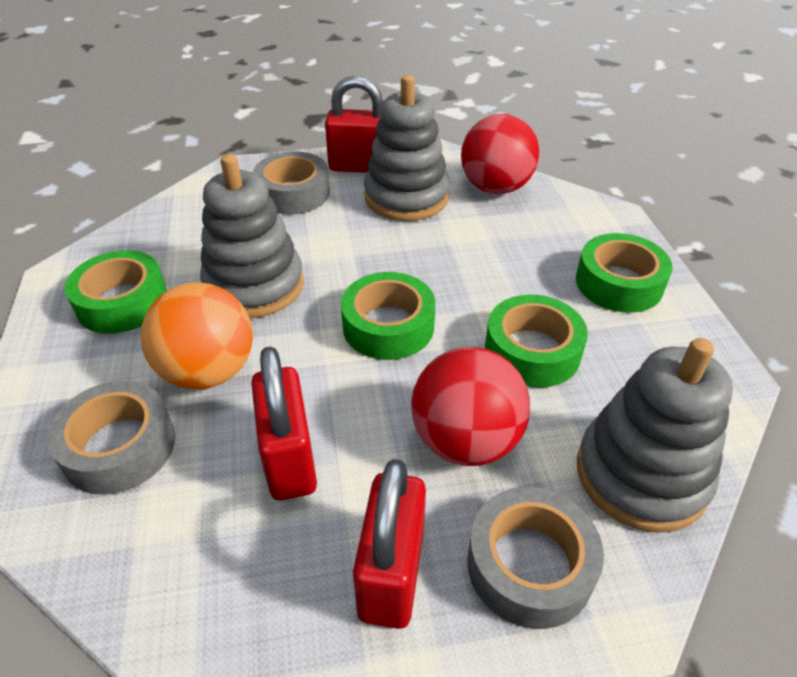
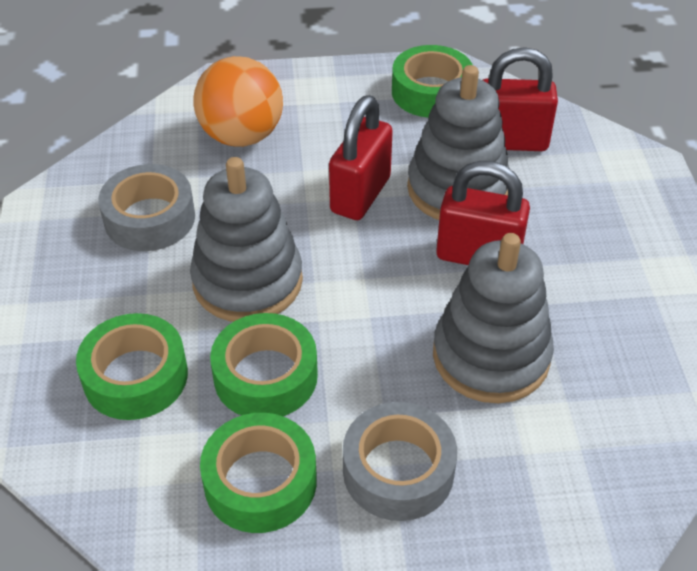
grey tape: [47,381,175,495] [253,152,330,214] [467,487,604,629] = 3 -> [98,164,195,251] [343,402,457,521] = 2
red ball: [411,347,530,466] [461,114,539,194] = 2 -> none = 0

